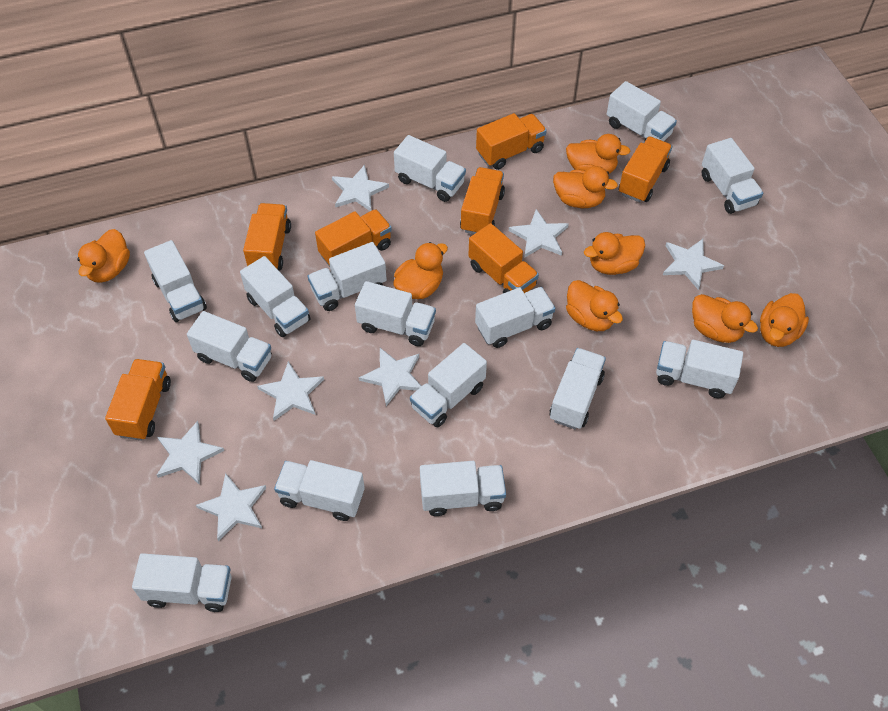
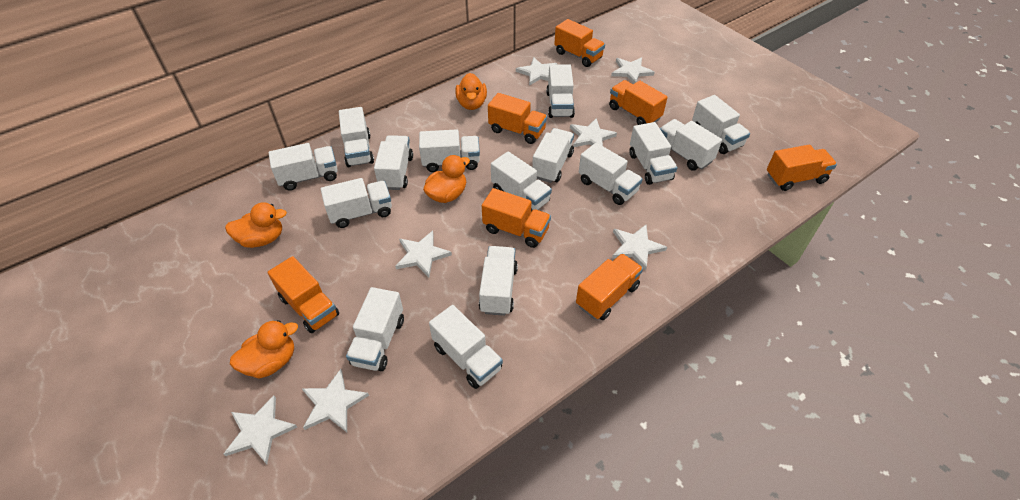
orange duck: [77,229,130,283] [393,242,448,299] [553,166,618,208] [566,134,630,174] [566,280,623,331] [584,232,645,275] [692,294,758,343] [760,293,809,347] = 8 -> [225,202,287,248] [230,320,298,378] [423,155,470,203] [455,73,487,110] = 4

